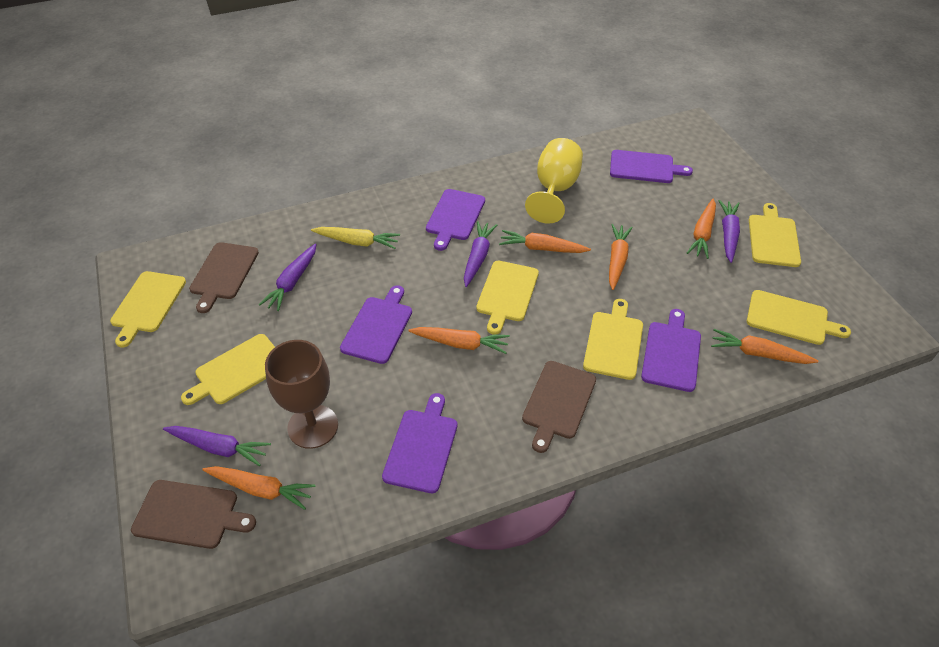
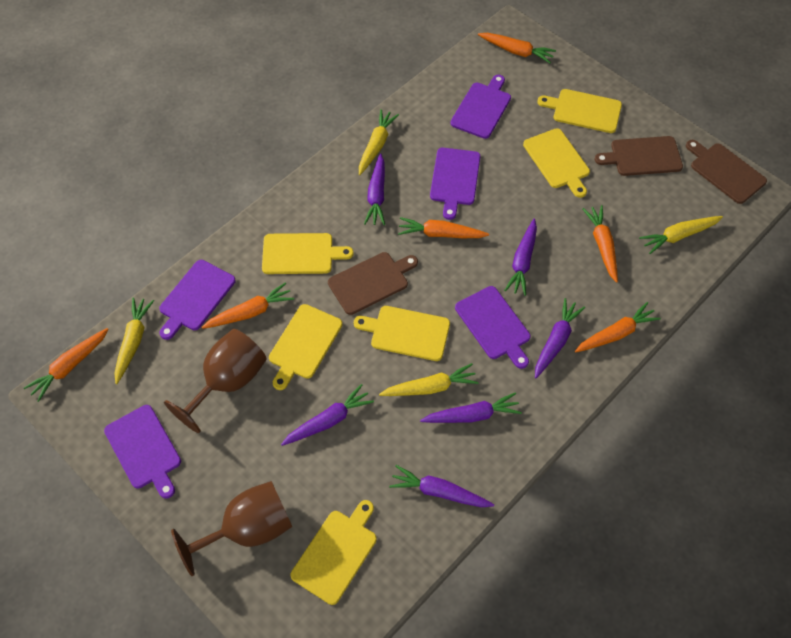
brown goblet: [265,340,338,449] = 1 -> [164,329,267,433] [171,481,292,576] = 2
purple carrot: [163,426,271,466] [259,244,317,311] [464,221,497,287] [719,200,740,263] = 4 -> [281,384,374,446] [364,153,385,225] [389,465,494,507] [420,392,522,423] [504,219,537,296] [535,298,585,378] = 6
yellow carrot: [311,227,400,249] = 1 -> [114,297,154,384] [359,109,399,175] [379,363,479,396] [639,216,723,254] = 4
yellow goblet: [525,138,583,224] = 1 -> none = 0

